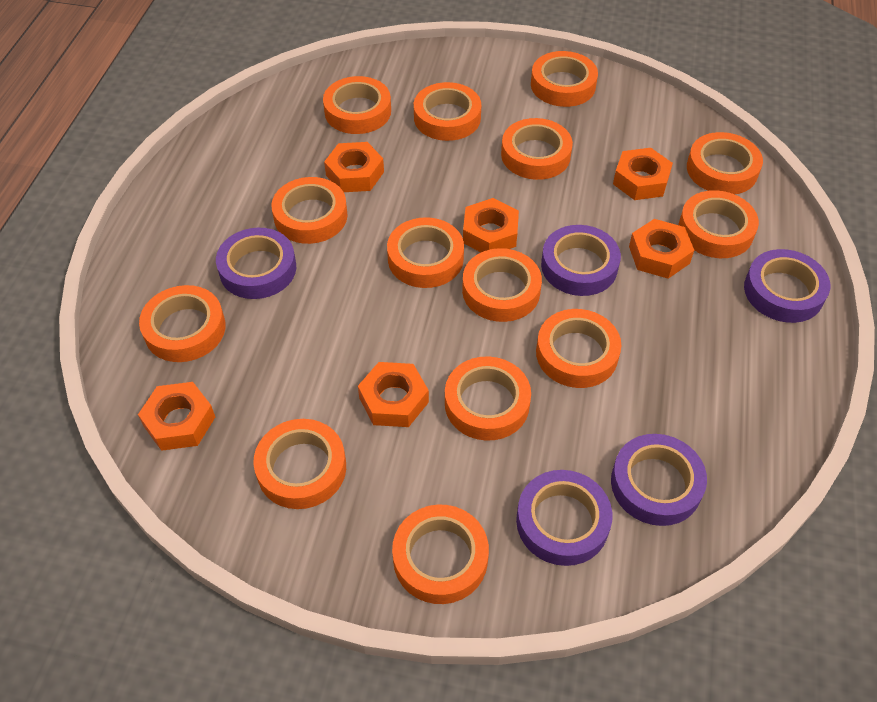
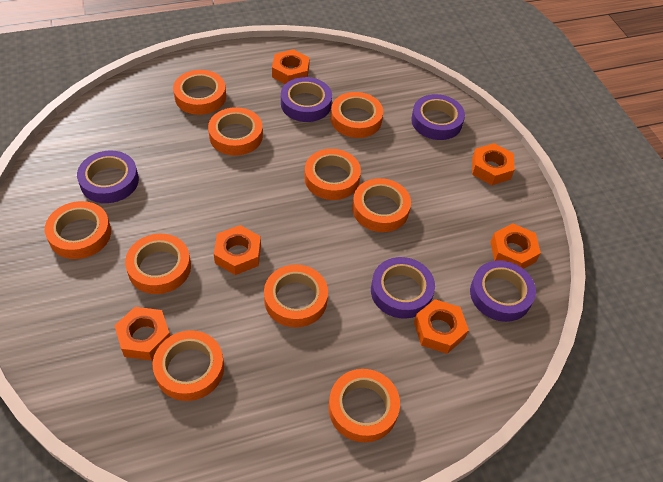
orange tape: [139,285,226,362] [254,419,346,509] [271,177,348,244] [323,76,391,134] [387,217,464,288] [392,505,489,604] [414,82,481,141] [445,356,531,441] [462,248,542,322] [501,118,573,180] [531,51,598,107] [536,309,621,388] [679,190,759,258] [687,132,763,194] = 14 -> [45,201,111,259] [125,234,191,294] [153,330,224,401] [173,70,226,115] [208,107,263,156] [264,264,328,327] [304,149,361,200] [329,369,400,442] [331,92,383,138] [352,178,411,232] = 10

